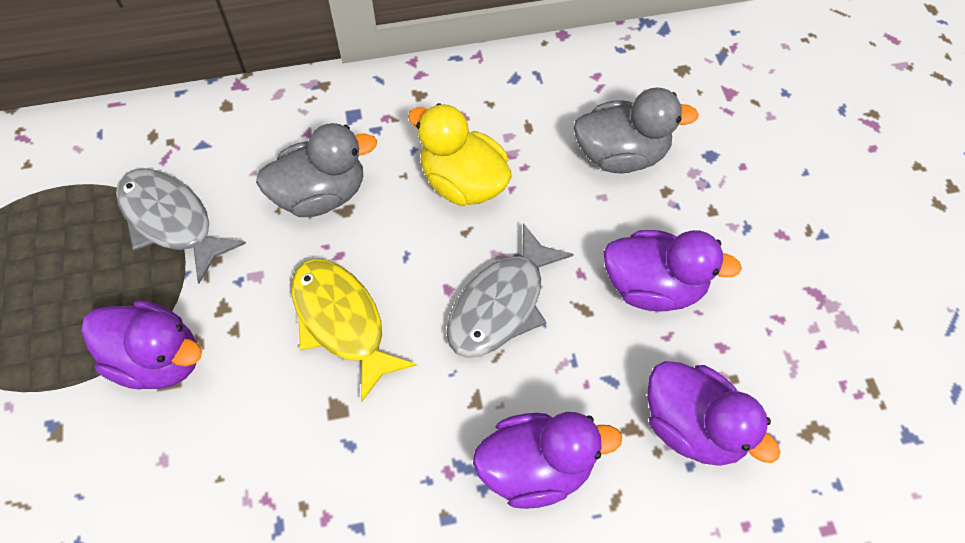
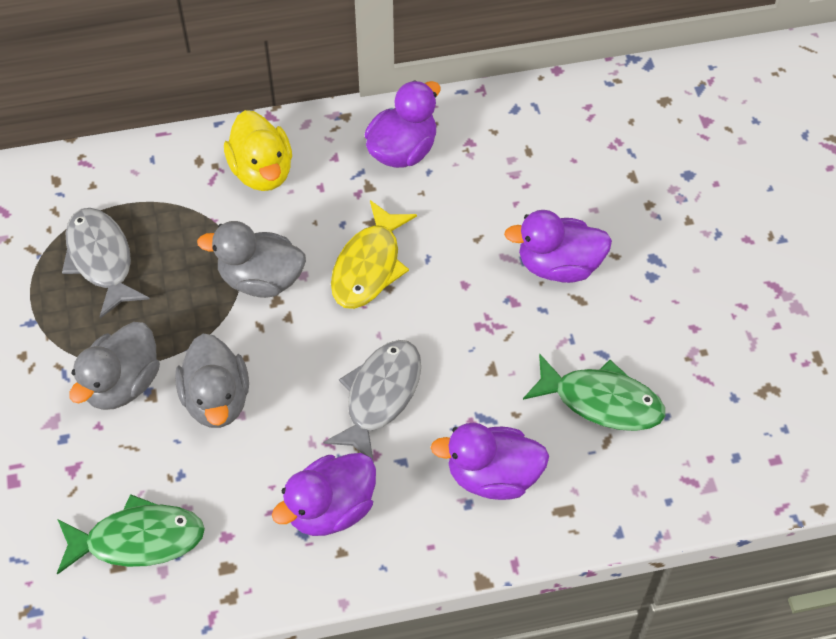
green fish: none = 0 -> [57,494,205,575] [523,353,665,431] = 2
grey duck: [256,123,377,217] [574,88,699,173] = 2 -> [69,322,160,410] [175,334,249,428] [197,221,306,298] = 3

